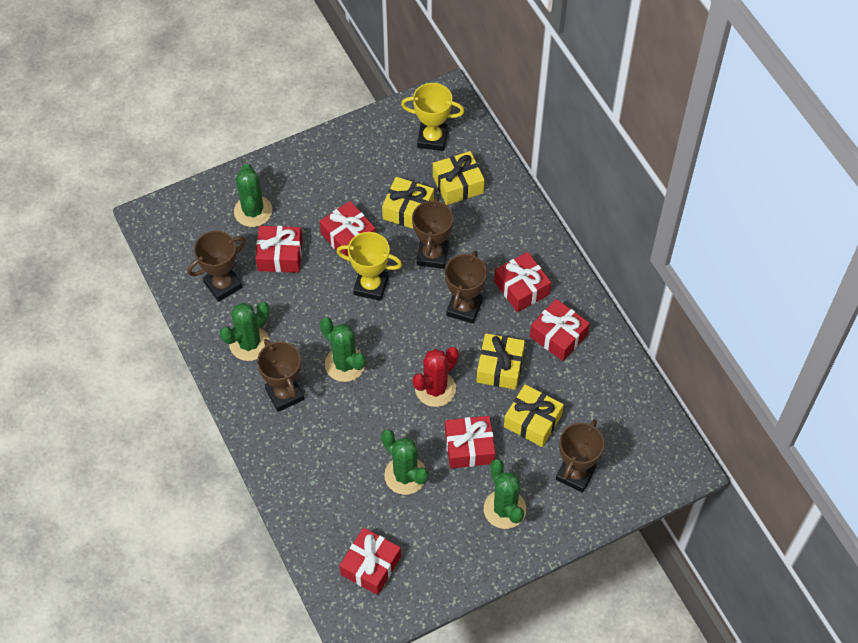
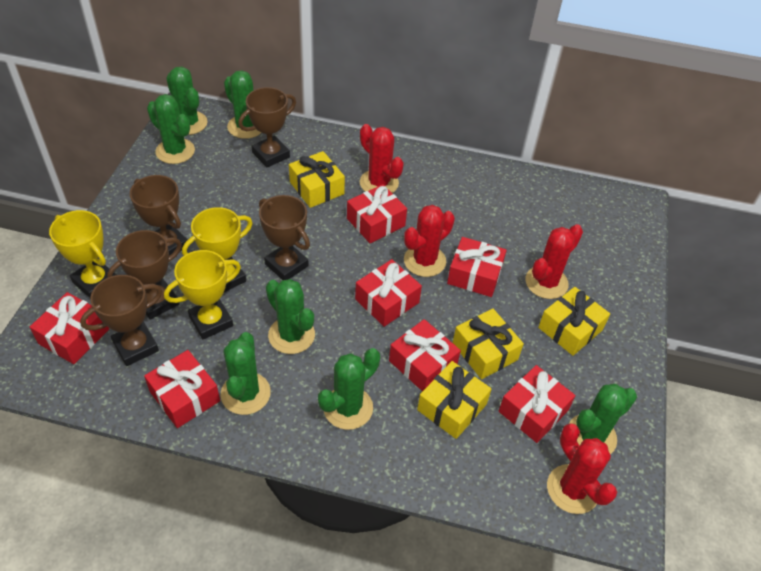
green cactus: [220,302,270,361] [234,164,272,227] [320,317,366,382] [381,429,429,495] [484,459,526,529] = 5 -> [147,94,195,164] [166,67,208,135] [221,332,271,415] [224,70,261,139] [266,279,315,354] [318,348,380,430] [569,384,637,454] = 7
red cactus: [412,347,459,407] = 1 -> [360,124,404,193] [404,205,455,277] [525,224,583,299] [547,423,617,514] = 4
red gift: [255,226,303,273] [320,201,376,261] [340,528,401,595] [445,416,495,469] [494,252,551,312] [530,299,590,361] = 6 -> [30,292,109,364] [144,350,220,428] [347,184,407,243] [355,259,422,327] [389,319,461,392] [447,237,507,297] [499,365,575,443] = 7
yellow trophy: [337,232,402,301] [401,83,464,151] = 2 -> [49,210,116,298] [164,250,241,339] [182,207,252,292] = 3

